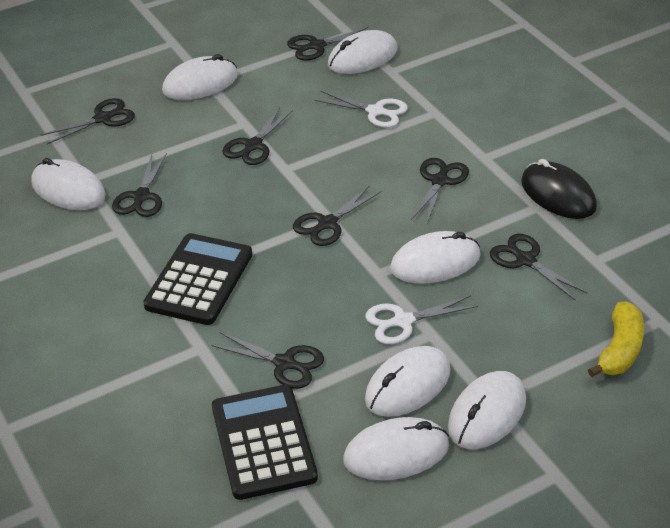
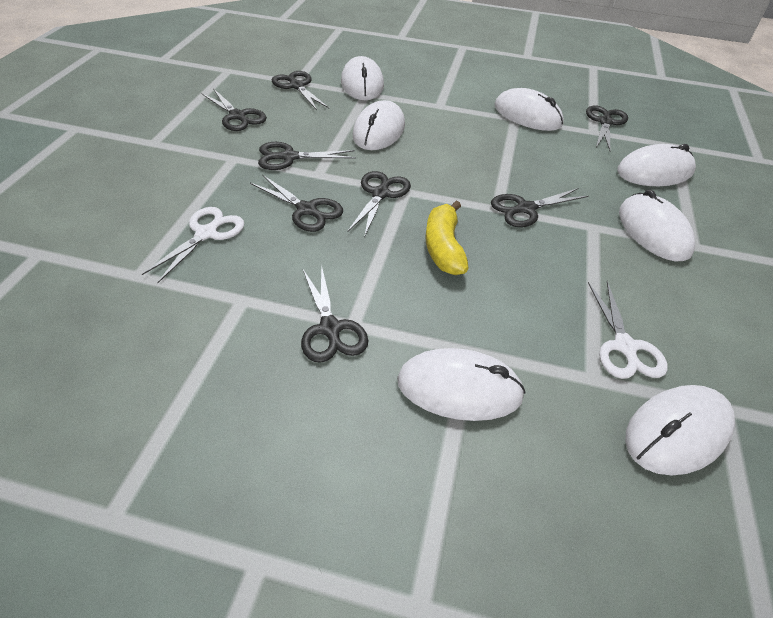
black calculator: [143,233,252,325] [212,385,318,500] = 2 -> none = 0
black mouse: [521,159,597,219] = 1 -> none = 0

